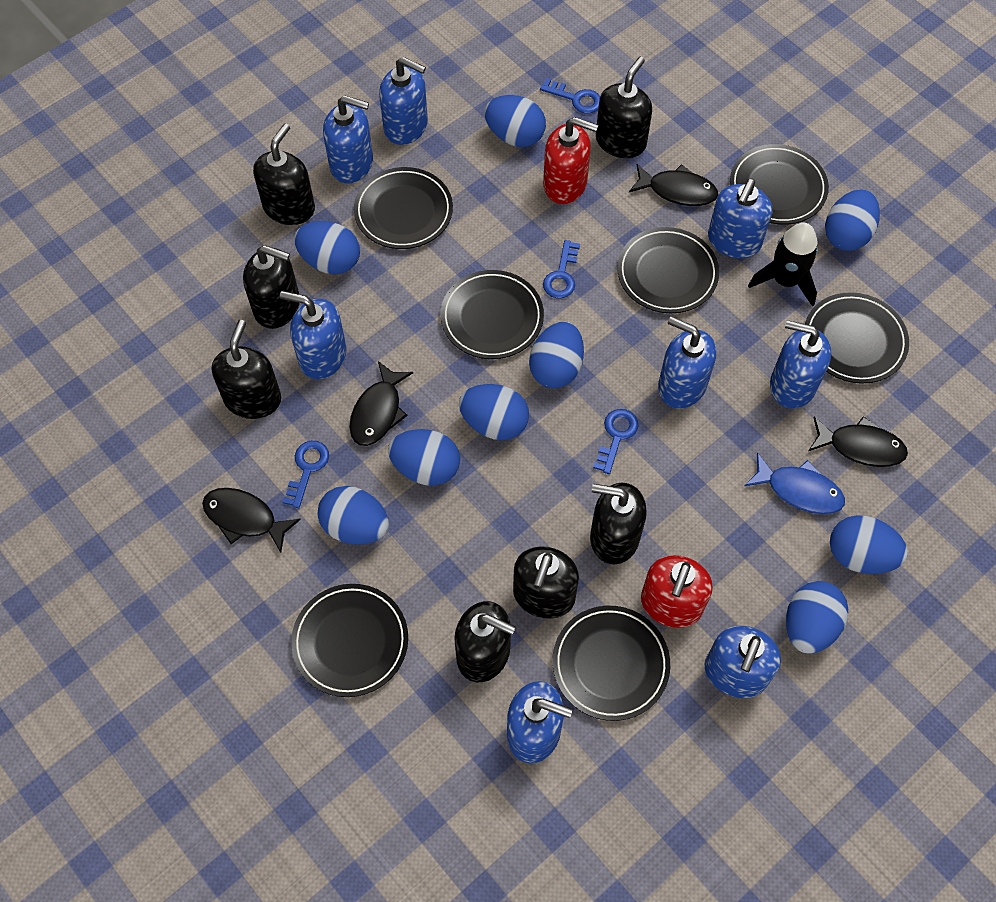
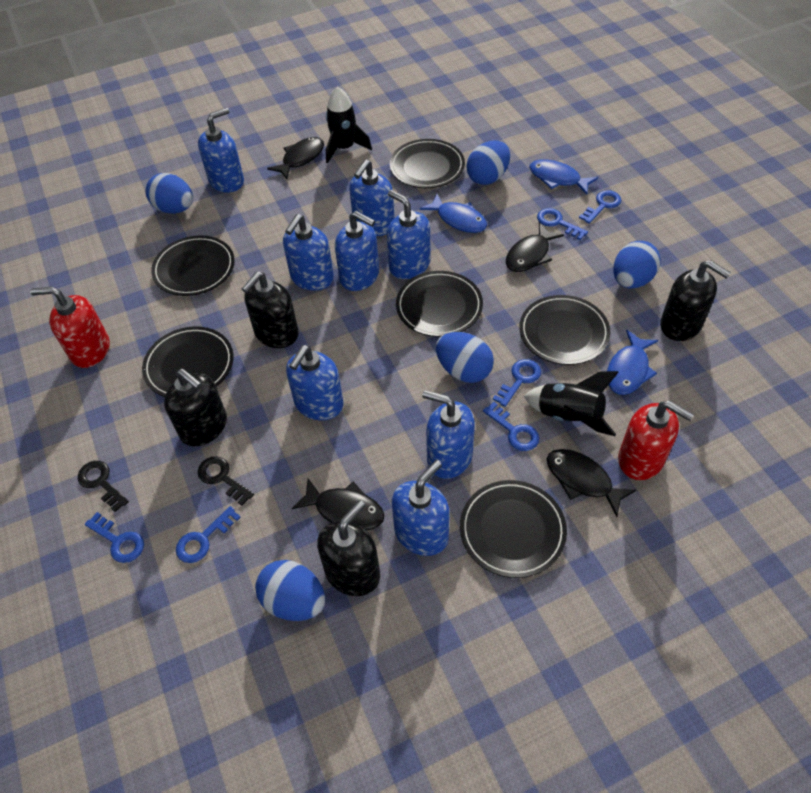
black key: none = 0 -> [78,461,129,512] [198,456,254,506] = 2
black plate: [291,584,408,697] [354,167,453,249] [440,270,544,359] [552,606,670,721] [617,227,719,313] [730,144,829,225] [805,292,909,384] = 7 -> [142,326,234,397] [151,235,235,296] [390,139,465,188] [396,271,483,337] [460,480,567,578] [519,295,610,365] = 6
black rocket: [748,223,818,307] = 1 -> [326,87,372,163] [524,371,619,436] = 2
black soap dispenser: [212,320,281,419] [243,245,300,329] [253,123,315,225] [454,601,516,682] [513,546,579,619] [590,483,647,564] [596,57,652,158] = 7 -> [164,369,227,446] [242,271,299,348] [317,500,380,596] [660,260,731,341] = 4
blue egg: [294,221,360,274] [317,486,389,545] [388,429,460,486] [459,384,529,440] [484,95,546,147] [529,322,584,388] [786,581,848,654] [825,189,880,251] [830,515,908,574] = 9 -> [146,173,193,214] [255,560,325,621] [436,332,494,383] [466,140,510,185] [613,241,661,289] = 5
blue fish: [744,453,845,514] = 1 -> [420,194,487,233] [529,159,598,195] [607,330,658,395] = 3
blue key: [282,441,329,508] [540,78,600,114] [543,240,580,298] [593,409,638,474] = 4 -> [85,512,144,563] [176,506,241,563] [483,402,539,451] [493,359,541,407] [537,208,588,240] [579,190,621,224] = 6

